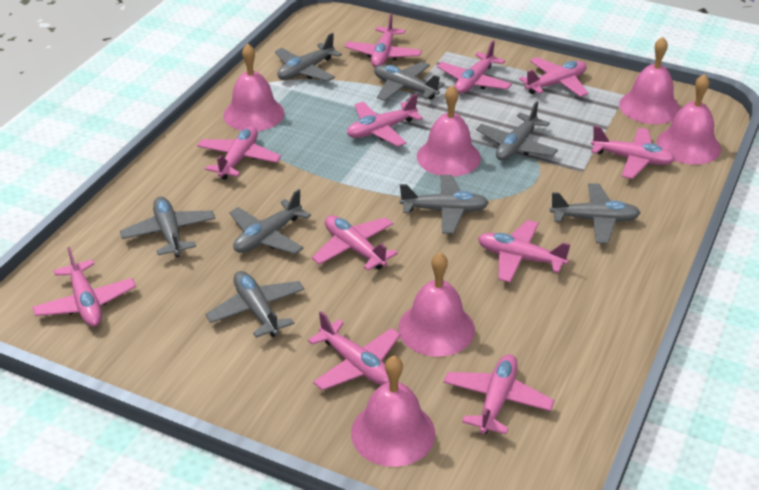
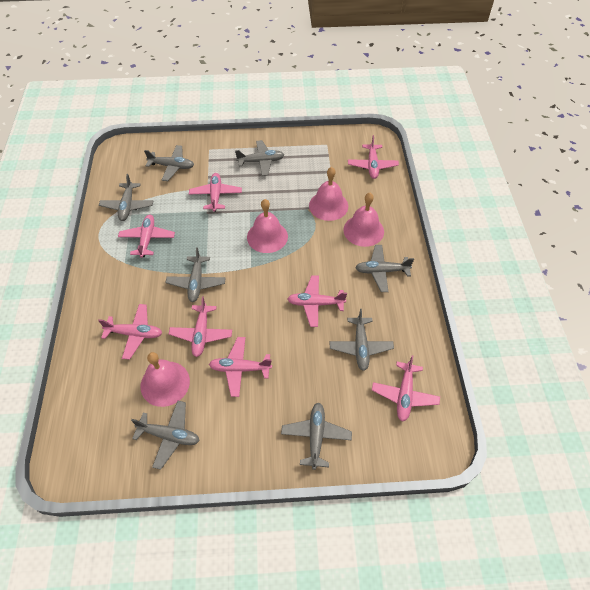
pink bell: [223,44,284,131] [351,356,435,467] [398,252,475,357] [417,85,481,176] [619,37,680,124] [656,74,721,164] = 6 -> [141,352,190,407] [247,199,288,253] [309,167,348,221] [343,193,384,247] = 4
pink plane: [32,247,136,327] [197,126,281,180] [308,311,401,390] [312,215,398,271] [345,13,422,67] [347,94,423,147] [437,40,512,94] [443,354,554,434] [478,220,571,283] [519,57,588,97] [591,126,675,179] = 11 -> [98,304,162,360] [118,215,175,258] [169,297,232,357] [189,173,242,212] [209,337,272,397] [288,275,347,327] [348,135,399,179] [372,355,440,422] = 8

